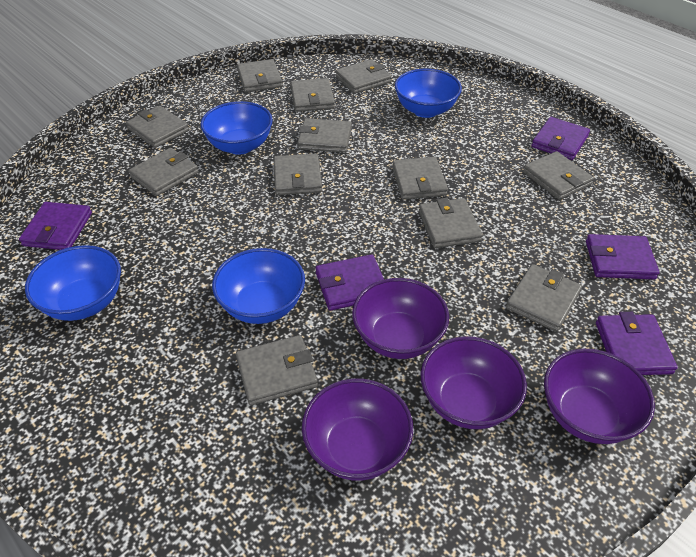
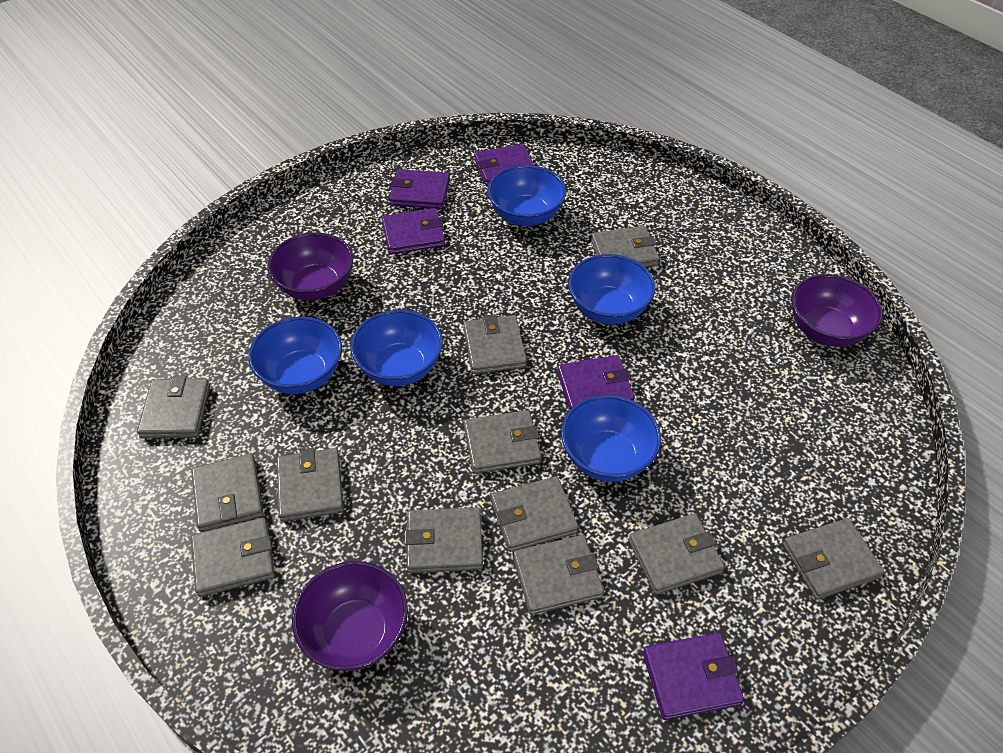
blue bowl: [25,245,121,321] [201,101,273,155] [212,248,305,324] [395,68,462,118] = 4 -> [248,317,342,394] [350,310,443,386] [487,165,566,226] [561,395,661,482] [568,254,655,324] = 5
purple bowl: [302,378,413,481] [352,278,449,359] [420,336,527,429] [544,349,655,444] = 4 -> [267,233,353,300] [292,561,408,671] [791,274,883,347] = 3

